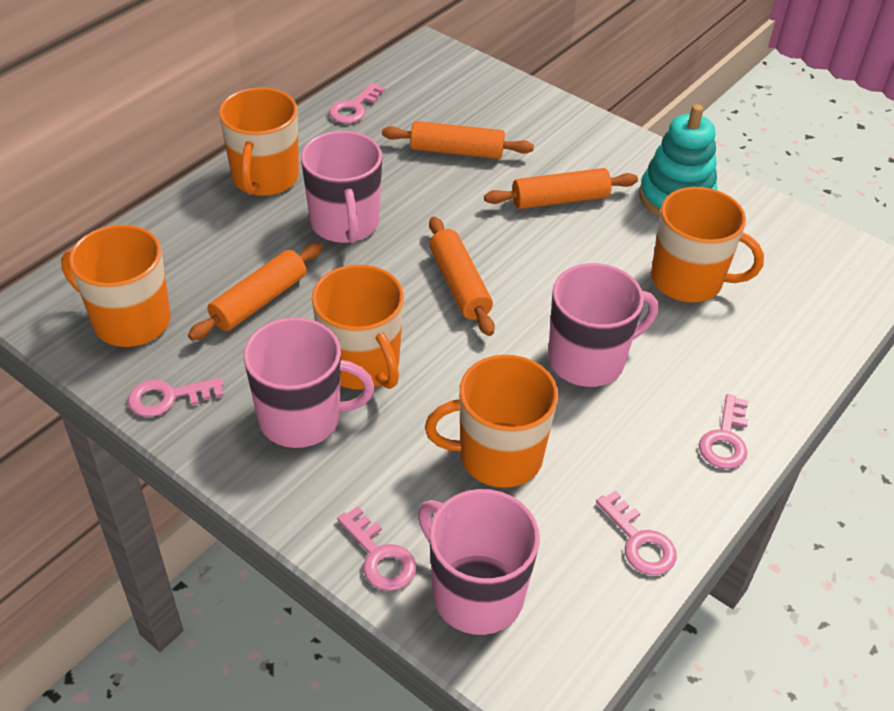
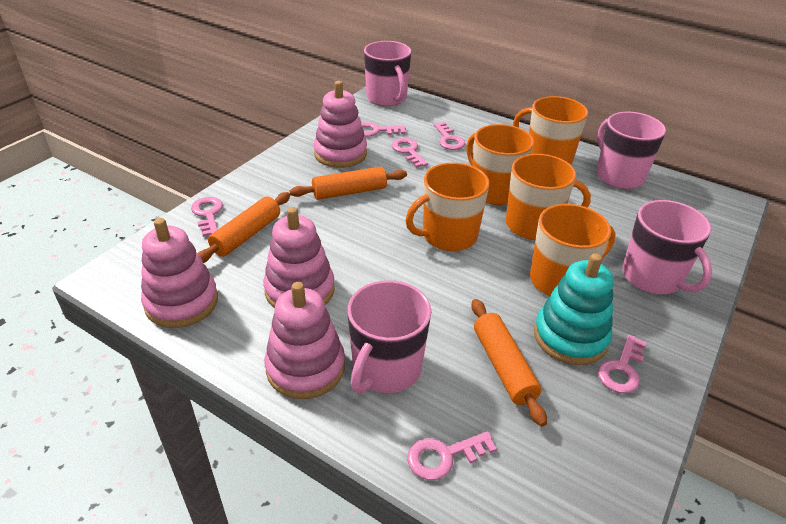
orange rolling pin: [188,243,323,341] [382,121,534,159] [429,217,495,336] [484,168,638,209] = 4 -> [198,192,290,263] [289,166,407,200] [471,299,547,427] = 3
pink key: [128,378,223,417] [329,83,385,123] [337,506,416,591] [596,491,677,575] [699,394,748,469] = 5 -> [191,197,223,237] [361,122,406,136] [392,138,428,168] [407,431,497,480] [433,122,466,150] [598,335,646,393] = 6
pink stacking toy: none = 0 -> [141,218,218,328] [263,207,335,308] [264,282,345,399] [314,81,367,168] = 4

